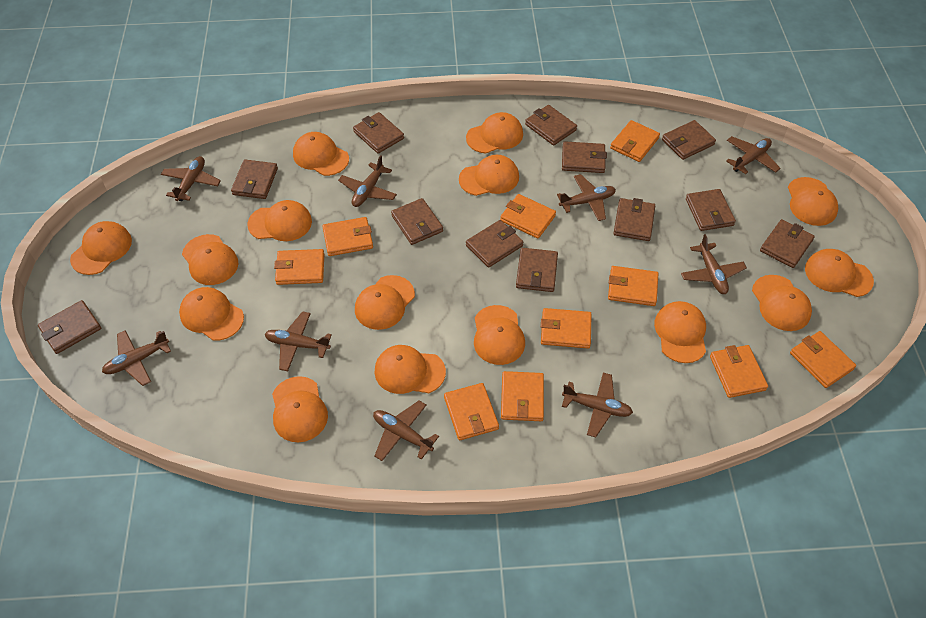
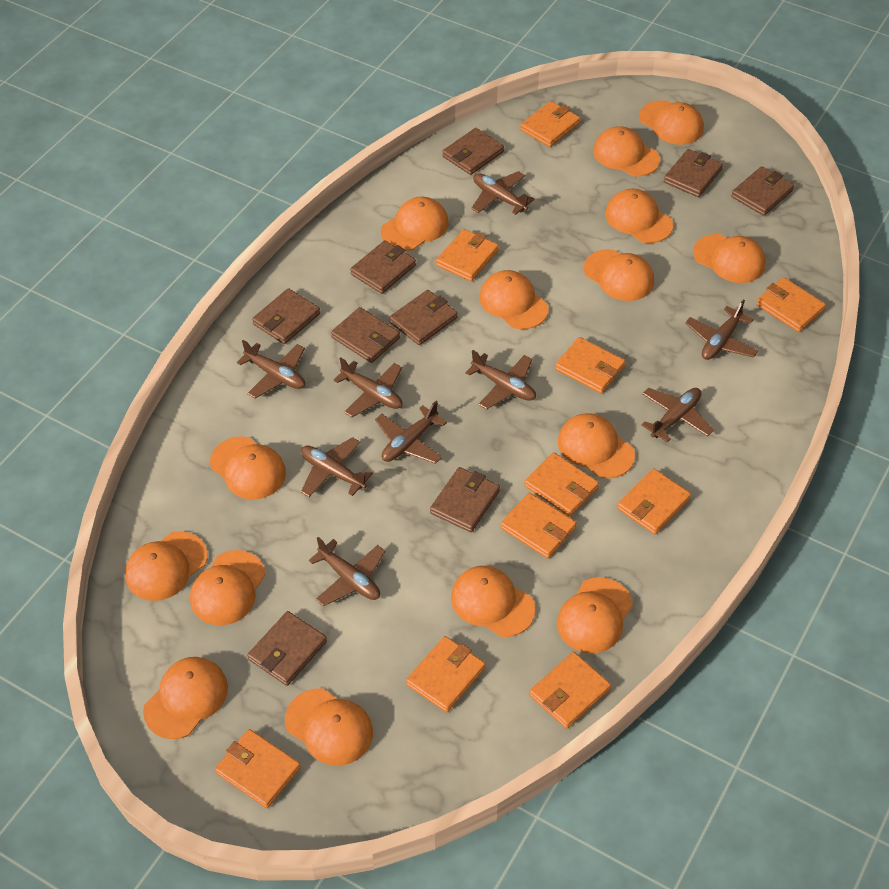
brown wallet: [38,300,101,354] [231,160,278,199] [353,112,404,154] [391,198,443,245] [466,220,523,268] [516,248,558,292] [525,105,577,146] [562,141,607,173] [613,198,655,241] [662,120,716,160] [686,189,736,231] [760,219,815,268] = 12 -> [247,611,327,686] [252,288,320,344] [331,307,400,363] [350,240,416,294] [389,290,457,345] [430,467,500,532] [442,128,504,175] [664,149,723,197] [731,166,794,216] = 9

